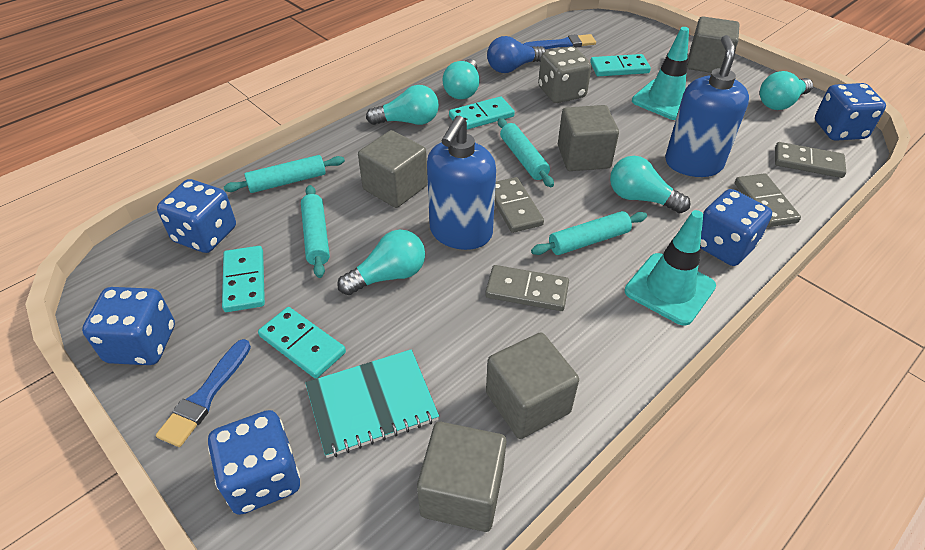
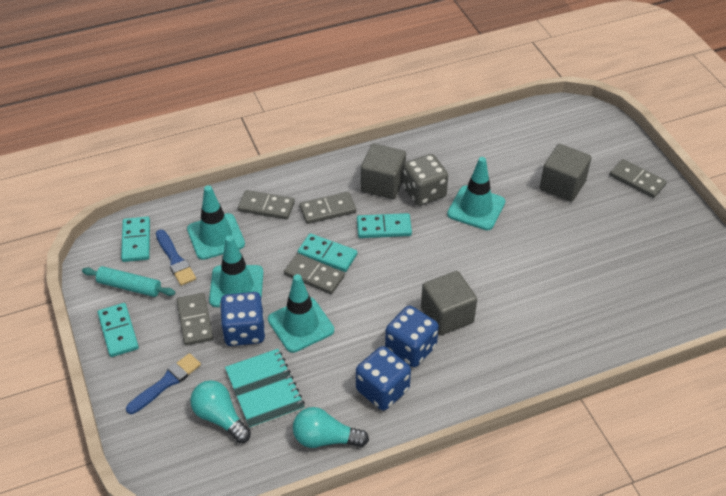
blue dice: [82,287,175,365] [157,179,236,253] [208,410,300,515] [701,189,772,266] [815,83,886,141] = 5 -> [220,292,265,346] [356,346,411,411] [385,306,439,367] = 3
blue light bulb: [487,36,546,73] = 1 -> none = 0
blue soap dispenser: [427,116,496,250] [665,35,749,177] = 2 -> none = 0
grey cube: [358,130,428,208] [417,422,506,532] [486,333,579,439] [558,105,619,171] [687,16,739,73] = 5 -> [361,144,406,199] [421,271,477,336] [540,144,591,202] = 3
grey domino: [485,265,569,311] [495,177,544,233] [735,173,801,227] [775,142,846,178] = 4 -> [177,293,213,346] [238,190,295,220] [284,253,345,294] [299,192,356,224] [610,159,667,198] = 5
turquoise light bulb: [337,230,425,295] [366,85,439,125] [442,59,480,99] [610,156,691,213] [760,71,813,110] = 5 -> [190,380,251,443] [293,407,369,448] = 2
turquoise rolling pin: [224,155,345,193] [301,185,330,278] [498,118,554,187] [531,211,647,255] = 4 -> [82,266,175,297] = 1
turquoise traffic cone: [625,210,716,326] [632,27,689,120] = 2 -> [187,185,245,260] [209,235,263,307] [268,274,334,353] [447,157,505,230] = 4

